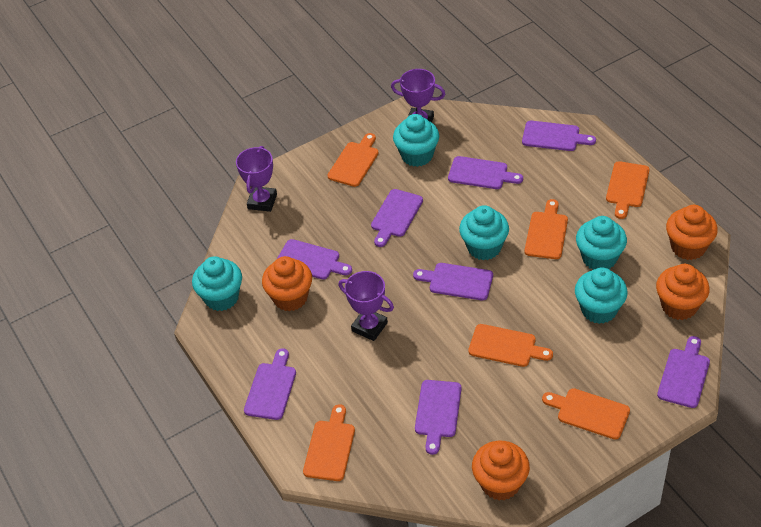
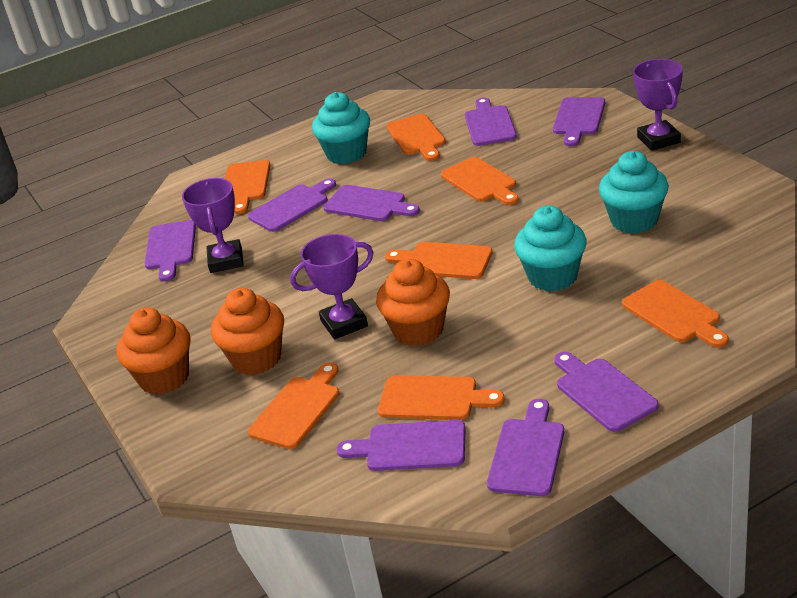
orange cupcake: [262,256,312,311] [472,441,530,501] [656,264,710,320] [666,205,718,260] = 4 -> [117,307,190,395] [211,288,284,375] [376,259,450,346] = 3
orange cutting board: [303,404,355,481] [328,133,378,187] [468,324,553,367] [525,199,568,259] [542,388,630,439] [606,161,650,219] = 6 -> [225,160,271,214] [248,363,339,449] [378,375,505,420] [385,242,493,279] [386,114,446,161] [441,157,519,205] [622,280,729,348] = 7
turquoise cupcake: [192,256,242,311] [393,114,439,167] [459,205,509,260] [575,267,628,324] [576,216,627,270] = 5 -> [312,92,370,164] [514,206,586,291] [599,151,669,234] = 3

